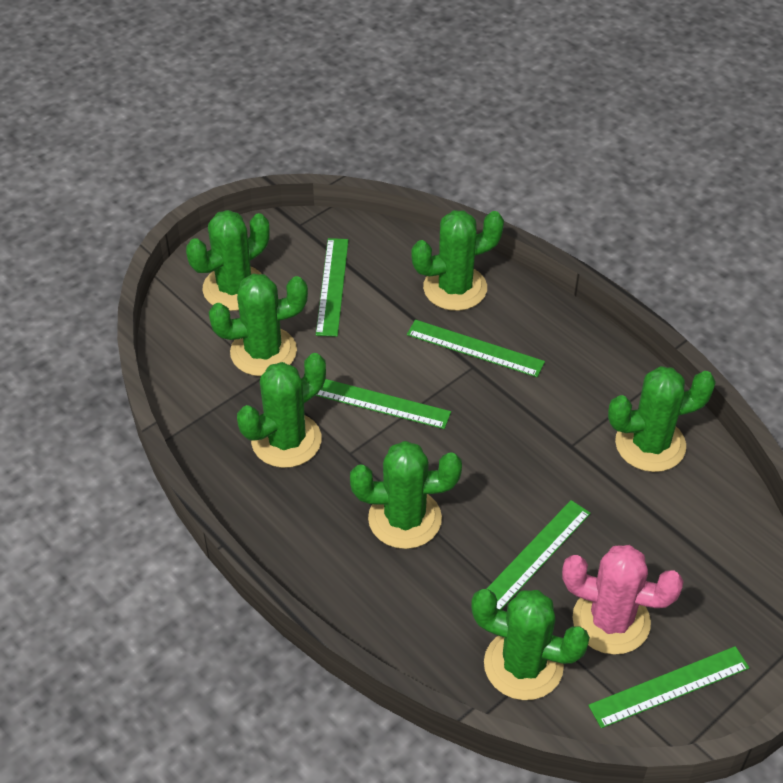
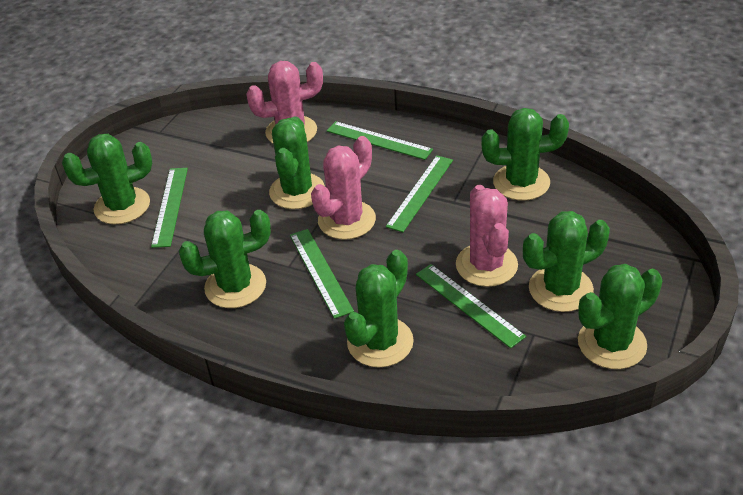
pink cactus: [562,545,684,655] = 1 -> [246,61,323,143] [311,136,376,240] [456,185,518,287] = 3

